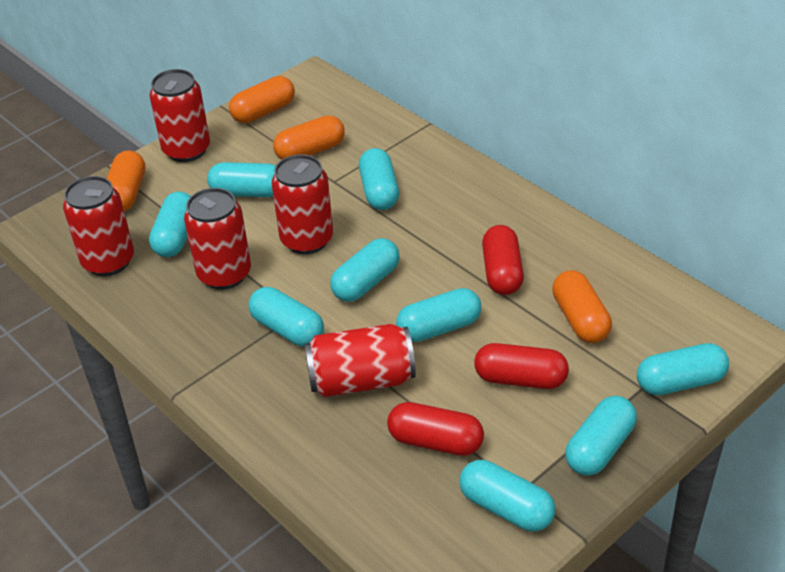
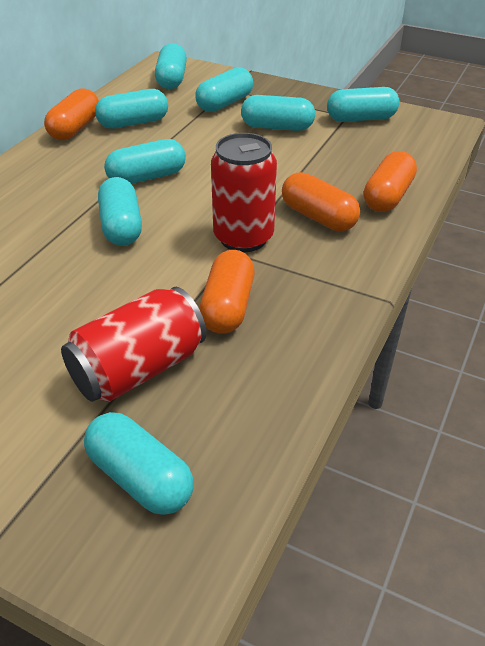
red can: [63,176,134,276] [149,69,210,162] [184,188,251,290] [272,154,333,254] [304,324,416,397] = 5 -> [61,287,206,402] [211,133,277,252] = 2
red capsule: [387,402,484,456] [474,343,569,389] [482,225,524,295] = 3 -> none = 0
turquoise capsule: [149,191,191,257] [207,162,276,197] [249,287,324,347] [330,238,400,302] [359,148,399,210] [396,288,481,342] [459,460,555,531] [565,396,637,476] [637,343,729,395] = 9 -> [84,412,194,515] [95,89,168,129] [98,177,142,246] [104,139,186,184] [155,43,187,89] [195,67,253,112] [241,95,315,131] [327,87,400,122] = 8

